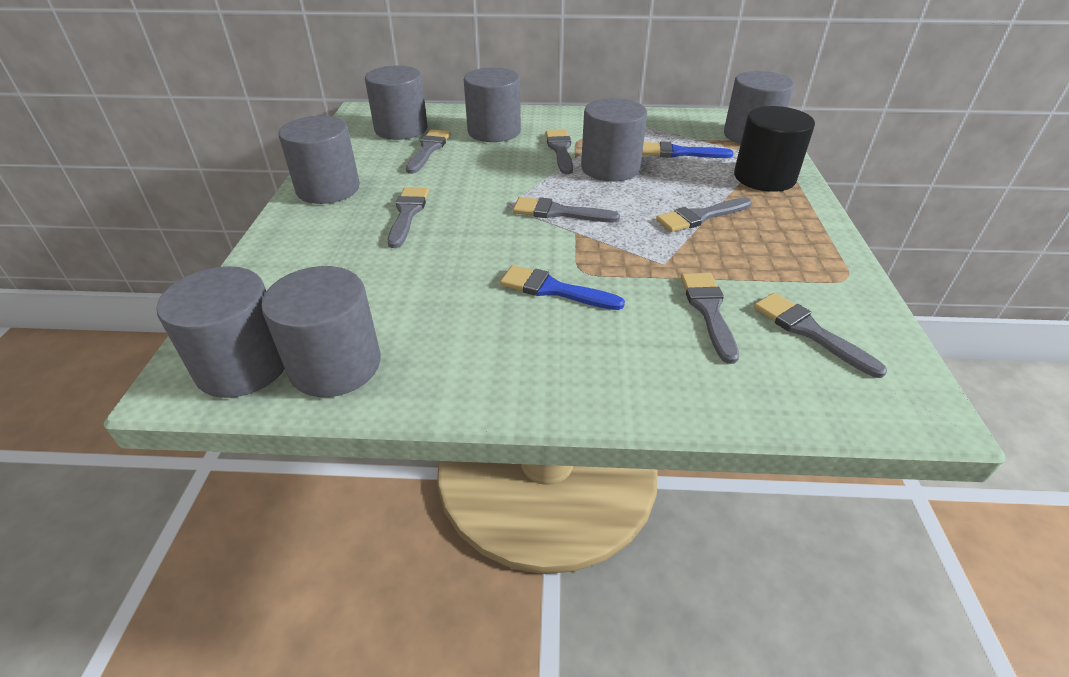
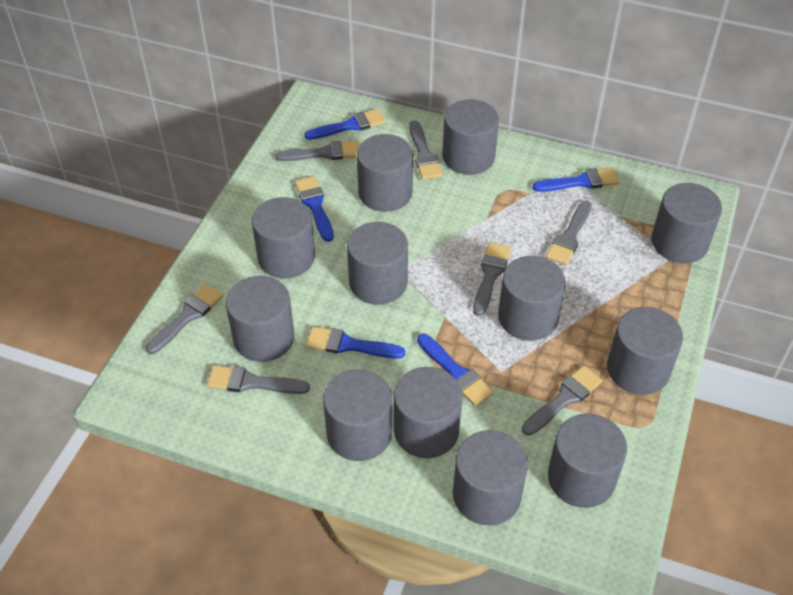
black cylinder: [734,106,815,192] = 1 -> none = 0
blue brush: [500,265,625,310] [642,141,734,158] = 2 -> [295,176,334,242] [304,109,386,140] [306,326,405,359] [417,334,494,406] [532,167,619,192] = 5
grey cylinder: [157,266,285,398] [261,266,381,397] [278,116,360,204] [365,65,428,140] [464,67,521,142] [581,98,647,182] [724,71,794,144] = 7 -> [226,276,294,362] [252,197,315,278] [323,369,392,461] [347,222,408,305] [357,134,413,212] [394,367,462,458] [443,100,499,175] [453,430,528,526] [498,256,566,341] [548,414,627,508] [607,307,683,395] [651,183,722,263] = 12

